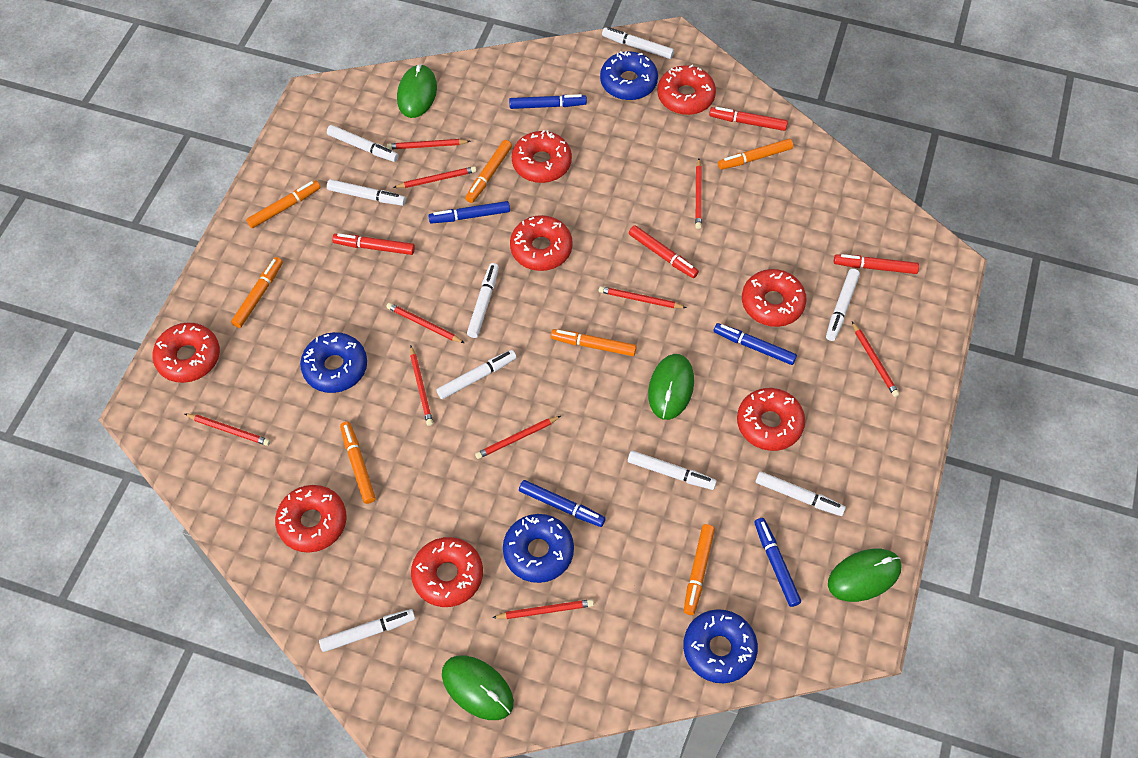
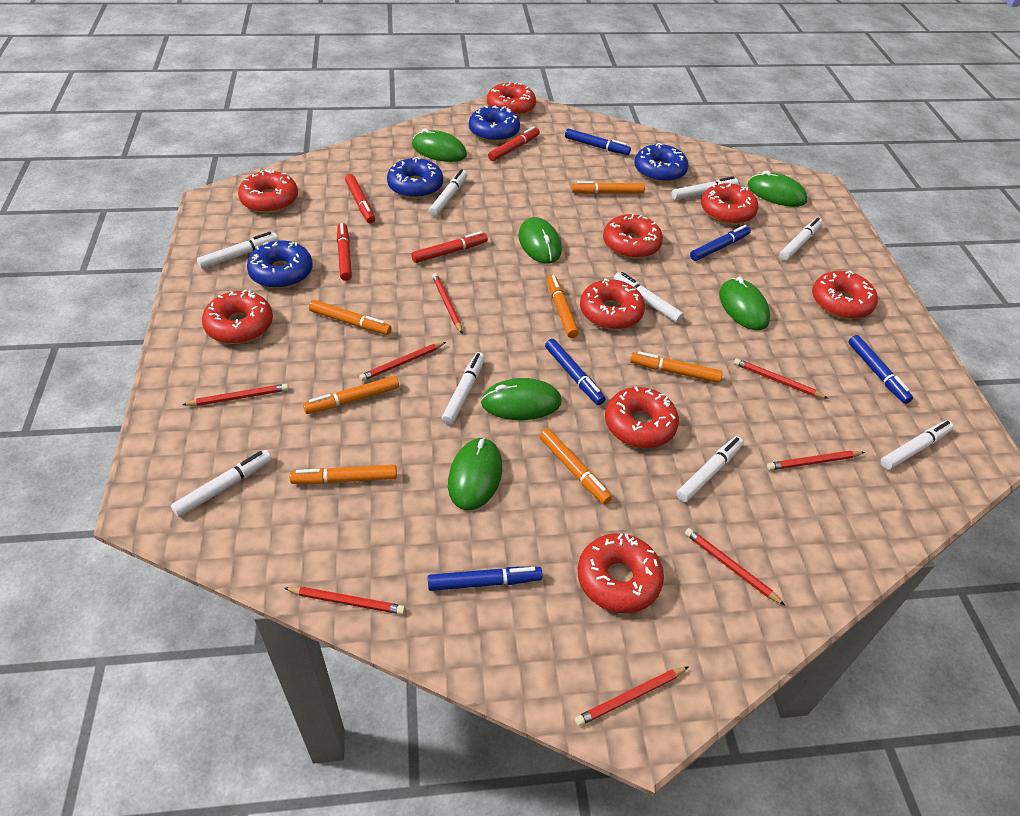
green mouse: [397,64,437,118] [442,655,514,720] [648,354,694,420] [828,549,902,602] = 4 -> [412,129,467,162] [448,437,502,510] [481,378,562,420] [518,217,562,264] [719,277,770,330] [748,171,807,207] = 6
red donut: [152,323,220,383] [275,485,347,553] [411,537,483,607] [510,215,573,271] [512,130,572,183] [658,65,716,115] [737,388,805,451] [742,269,807,327] = 8 -> [202,290,273,344] [238,169,298,213] [487,82,536,117] [578,533,664,613] [580,279,645,330] [603,214,663,259] [605,387,679,448] [701,183,758,225] [812,271,878,319] = 9
red pencil: [185,414,270,446] [386,303,464,343] [387,139,471,149] [393,166,476,188] [410,346,433,426] [475,416,561,459] [492,599,594,619] [599,286,687,308] [695,159,702,229] [852,321,899,397] = 10 -> [182,384,289,406] [284,587,405,615] [359,342,446,381] [432,273,462,333] [575,666,689,726] [685,528,785,605] [734,358,829,399] [767,450,865,470] = 8

